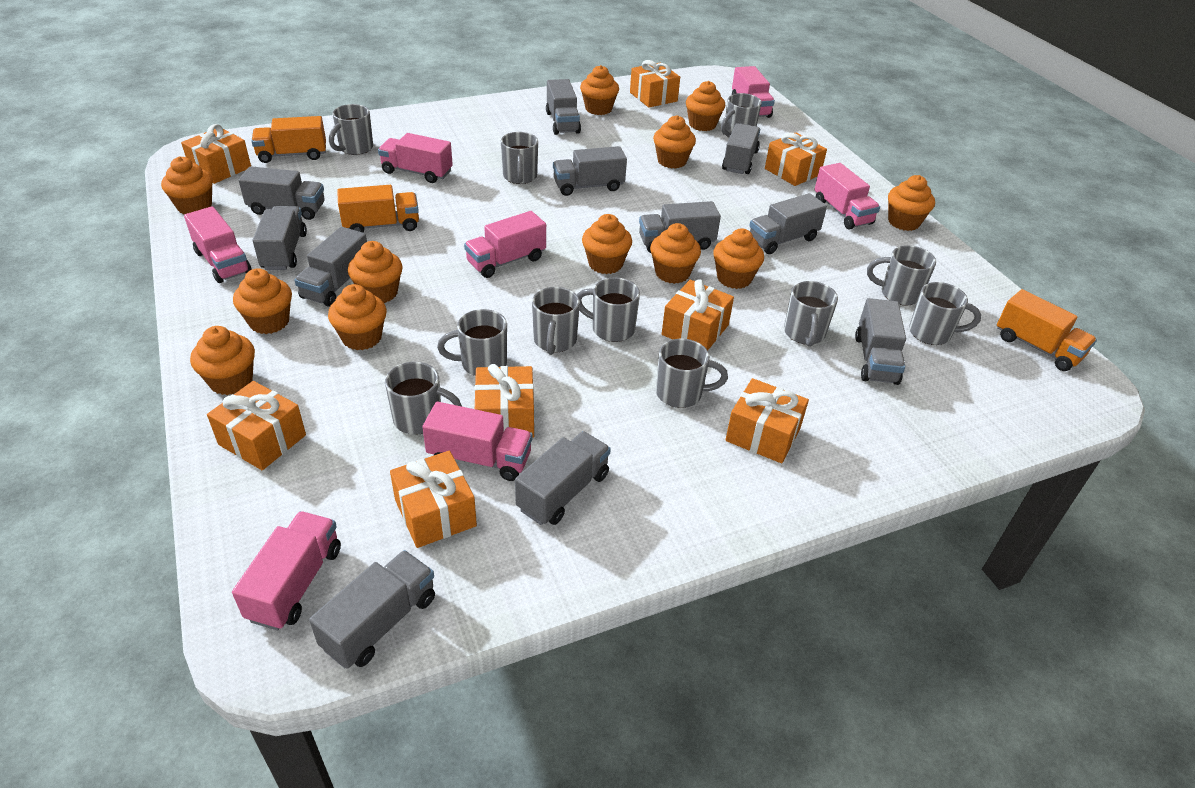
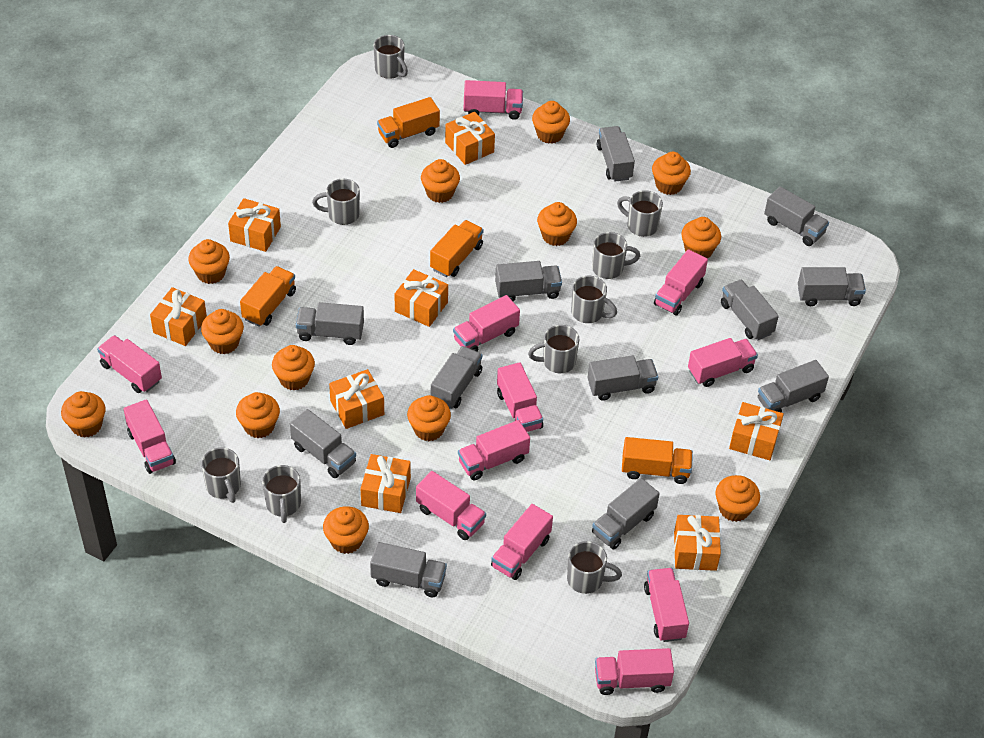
grey mug: [329,104,373,155] [385,362,462,435] [437,309,507,376] [501,132,538,184] [532,287,580,355] [577,277,640,342] [656,339,728,408] [721,93,762,138] [784,281,838,347] [867,245,936,305] [909,282,981,345] = 11 -> [201,447,241,503] [262,465,301,523] [312,179,360,225] [373,35,408,79] [528,325,580,373] [567,541,622,594] [571,276,617,323] [592,232,640,279] [617,190,663,237] = 9
grey truck: [238,166,325,220] [253,206,307,270] [294,227,367,307] [309,550,435,669] [515,431,611,525] [546,79,581,135] [553,146,627,196] [639,201,721,253] [722,123,760,174] [749,193,827,254] [855,298,906,385] = 11 -> [290,409,356,478] [296,302,364,345] [370,542,447,597] [431,346,482,409] [495,261,562,302] [588,355,658,401] [592,478,660,550] [597,126,635,182] [721,279,779,340] [758,360,829,412] [764,186,829,246] [798,267,866,306] = 12
orange cupcake: [161,157,213,214] [190,326,255,395] [233,268,292,334] [328,284,387,350] [348,241,403,303] [580,65,619,115] [582,214,632,274] [650,223,701,284] [653,115,696,169] [686,81,725,131] [713,228,764,289] [888,175,935,231] = 12 -> [61,391,106,438] [188,239,230,284] [201,309,244,354] [236,392,280,438] [272,345,315,391] [323,506,369,554] [407,395,451,441] [421,159,460,203] [532,101,570,144] [537,202,577,246] [652,152,691,195] [681,217,721,259] [715,475,760,522] = 13
orange truck: [251,116,326,163] [337,185,419,233] [997,289,1097,371] = 3 -> [240,266,296,327] [377,97,440,148] [430,220,483,277] [622,437,693,484] = 4
pink truck: [184,206,251,283] [232,511,341,630] [378,133,453,183] [422,402,532,481] [464,211,546,278] [732,66,775,118] [814,163,880,229] = 7 -> [97,335,162,393] [124,399,176,474] [416,471,486,540] [453,295,520,351] [458,420,530,480] [464,80,523,120] [491,504,553,580] [497,362,543,432] [595,648,674,695] [644,568,689,642] [654,249,708,316] [688,338,758,387] = 12

